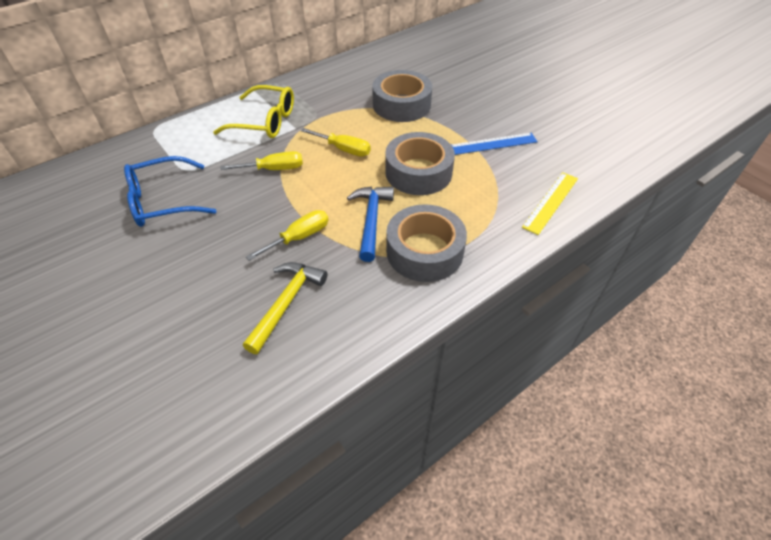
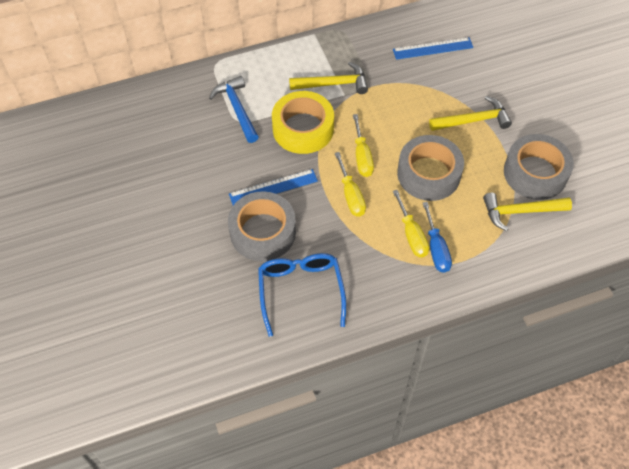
blue ruler: [452,133,538,155] = 1 -> [229,169,318,205] [393,37,473,60] = 2
blue screwdriver: none = 0 -> [423,202,452,273] = 1
yellow glasses: [213,85,294,138] = 1 -> none = 0
yellow hammer: [243,262,327,354] = 1 -> [289,62,368,94] [429,96,512,131] [483,193,572,231] = 3
yellow ruler: [522,172,578,235] = 1 -> none = 0
yellow tape: none = 0 -> [272,91,334,154] = 1

